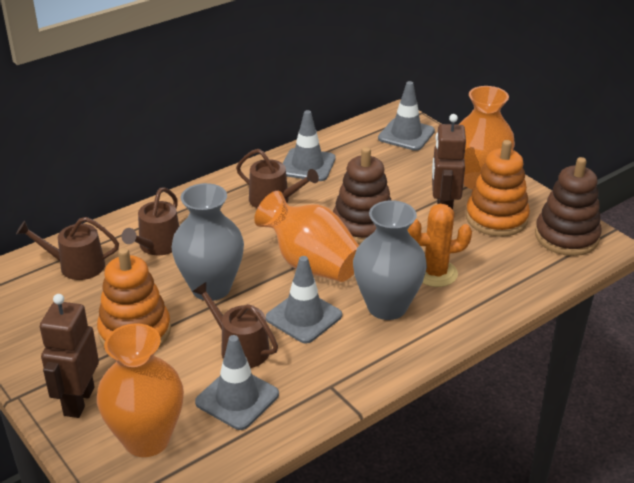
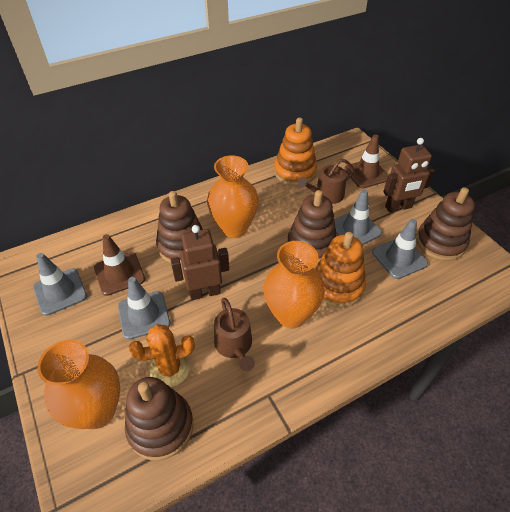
brown stacking toy: [333,147,391,244] [535,157,602,256] = 2 -> [125,377,194,461] [156,191,203,264] [287,190,337,263] [416,187,475,261] = 4
brown traffic cone: none = 0 -> [94,234,145,296] [344,134,388,188] = 2
brown watering can: [16,217,119,280] [121,188,179,255] [192,282,278,368] [236,149,319,208] = 4 -> [214,298,255,371] [298,159,354,204] = 2
grey vase: [172,183,244,301] [353,200,427,320] = 2 -> none = 0

